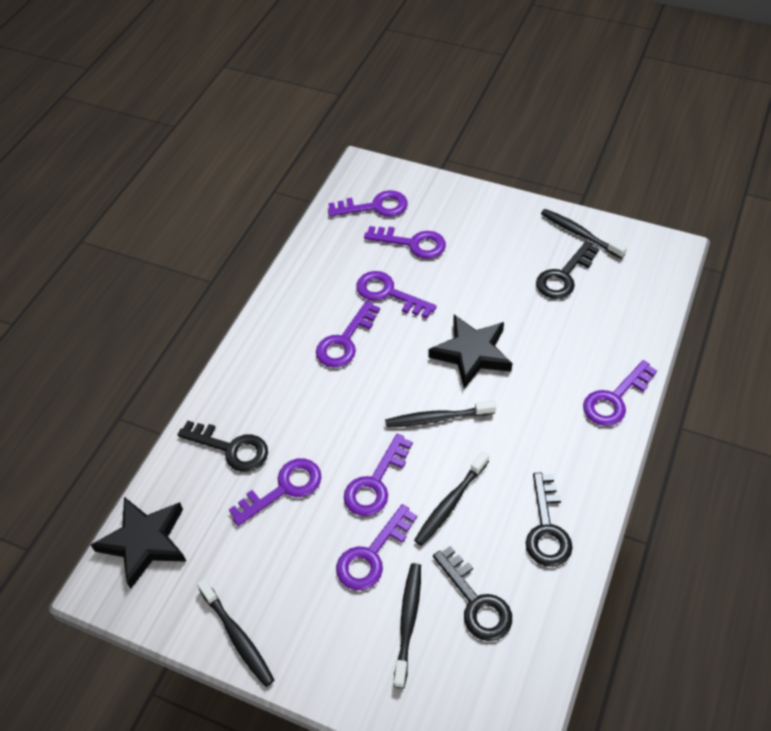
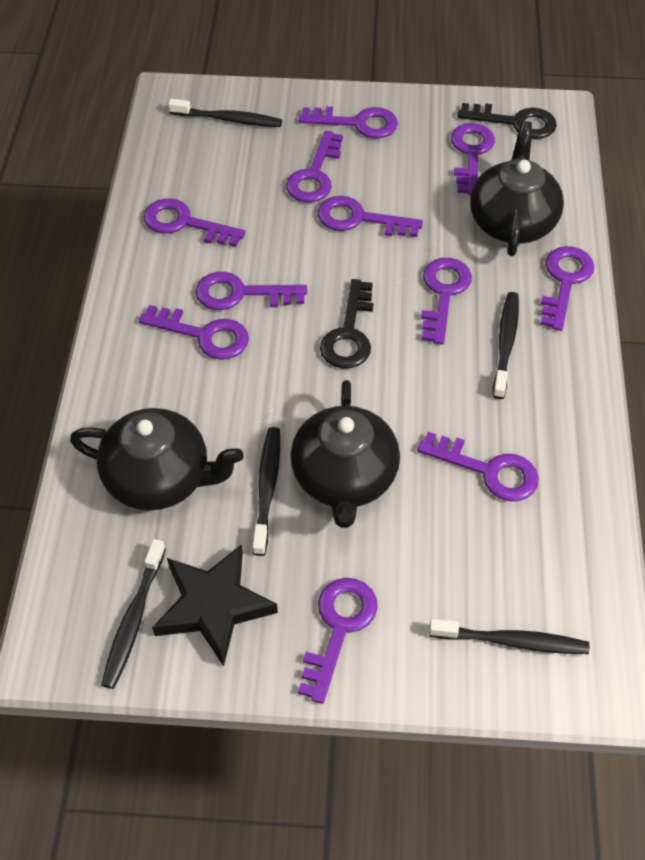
black key: [177,421,268,472] [433,546,512,641] [526,473,573,567] [536,241,599,299] = 4 -> [320,279,374,369] [457,103,557,139] = 2
black star: [91,497,187,589] [429,315,512,389] = 2 -> [152,544,278,666] = 1
black teapot: none = 0 -> [70,408,244,511] [290,380,400,528] [470,121,564,256] = 3
purple key: [229,458,322,526] [316,301,380,368] [328,190,408,217] [336,504,417,590] [344,434,413,516] [356,271,437,318] [364,226,446,259] [583,360,657,426] = 8 -> [139,305,249,360] [144,198,246,247] [196,272,307,310] [286,131,343,202] [298,578,378,704] [299,106,398,138] [318,196,423,237] [417,432,539,501] [421,258,472,344] [451,123,495,195] [540,246,594,331] = 11

